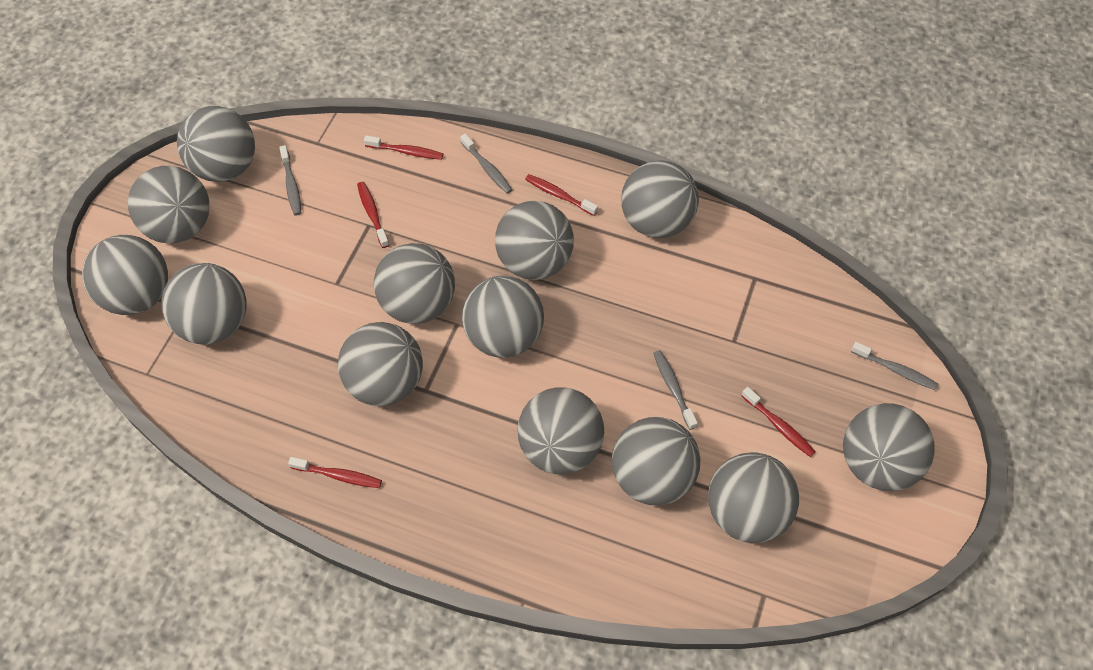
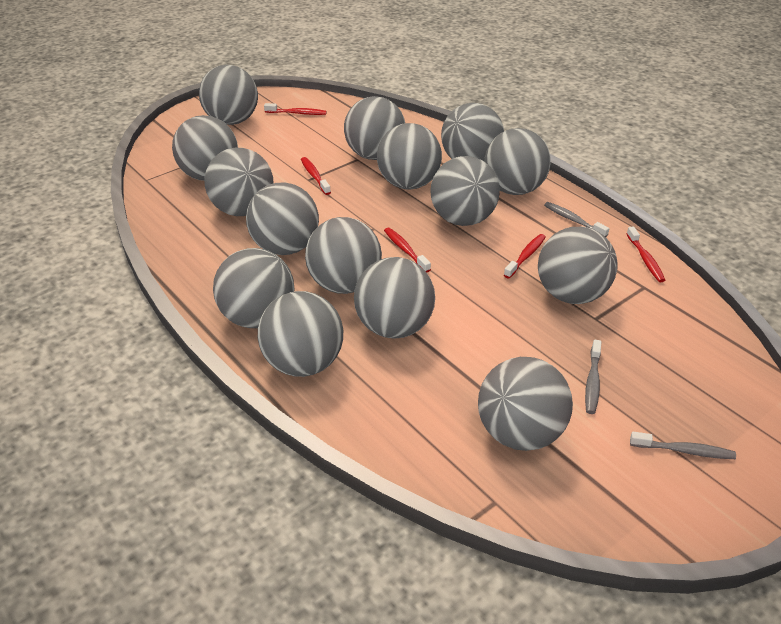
grey ball: [82,235,168,315] [128,166,210,244] [161,263,247,344] [177,106,255,182] [338,322,423,406] [374,243,455,324] [462,276,544,358] [495,201,574,280] [517,388,604,474] [612,417,700,506] [621,160,699,238] [708,452,799,543] [843,403,934,491] = 13 -> [172,115,238,181] [199,65,258,125] [204,148,274,216] [213,248,294,328] [246,182,319,255] [258,291,343,377] [305,217,382,294] [344,96,405,160] [354,257,435,339] [377,123,442,190] [430,156,500,226] [441,103,504,161] [478,357,573,451] [484,128,551,195] [538,227,618,304] = 15
grey toothbrush: [279,145,301,215] [460,134,513,194] [653,350,698,430] [851,342,938,390] = 4 -> [544,202,609,237] [585,340,601,414] [630,432,736,459] = 3

